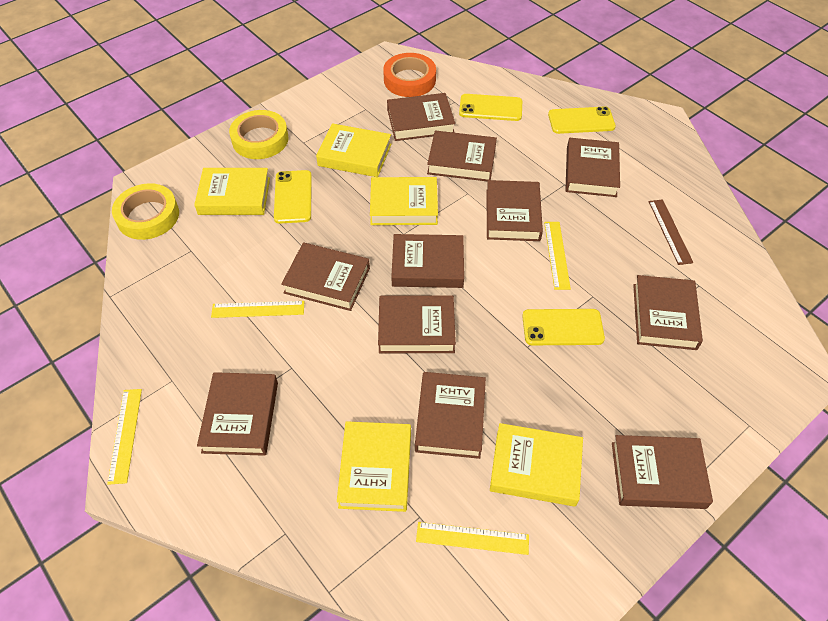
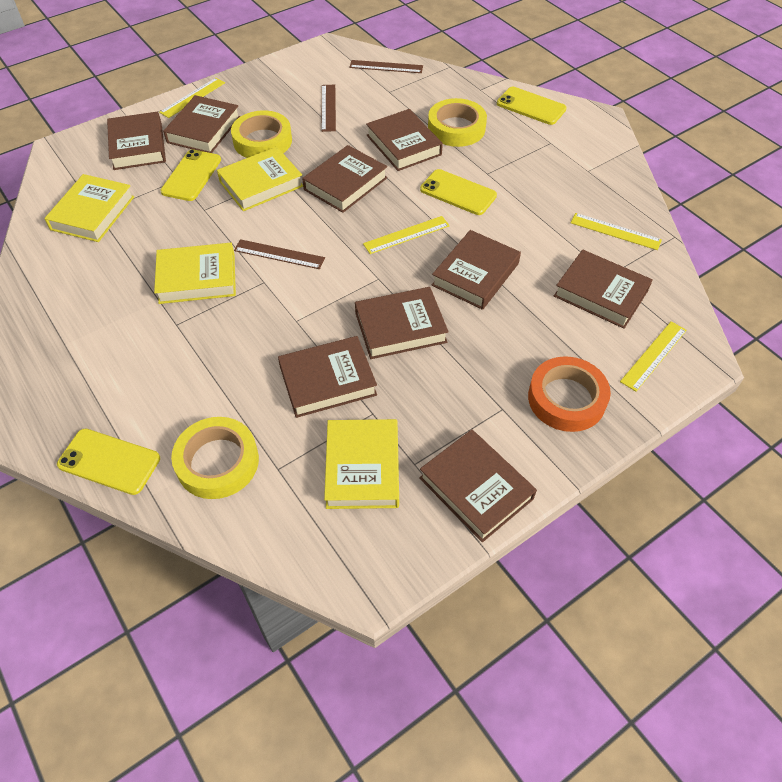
brown book: [197,372,278,456] [281,242,370,311] [378,295,456,353] [387,93,455,141] [391,234,464,288] [415,372,486,459] [427,131,497,182] [486,180,543,241] [565,138,620,197] [612,435,713,509] [633,275,703,350] = 11 -> [107,112,166,170] [163,95,240,153] [278,336,377,418] [302,145,387,213] [355,287,449,359] [366,109,443,171] [419,429,537,542] [432,230,521,310] [554,249,653,328] = 9
brown ruler: [649,199,693,265] = 1 -> [234,239,325,269] [321,85,336,132] [349,60,423,73] = 3
yellow book: [194,168,270,215] [316,123,391,177] [337,421,411,512] [370,177,438,225] [490,423,583,507] = 5 -> [44,174,134,242] [154,243,236,304] [217,147,303,211] [324,419,399,509] = 4
yellow tape: [112,183,179,240] [229,110,289,159] = 2 -> [171,417,259,499] [231,110,292,158] [428,98,487,147] = 3

